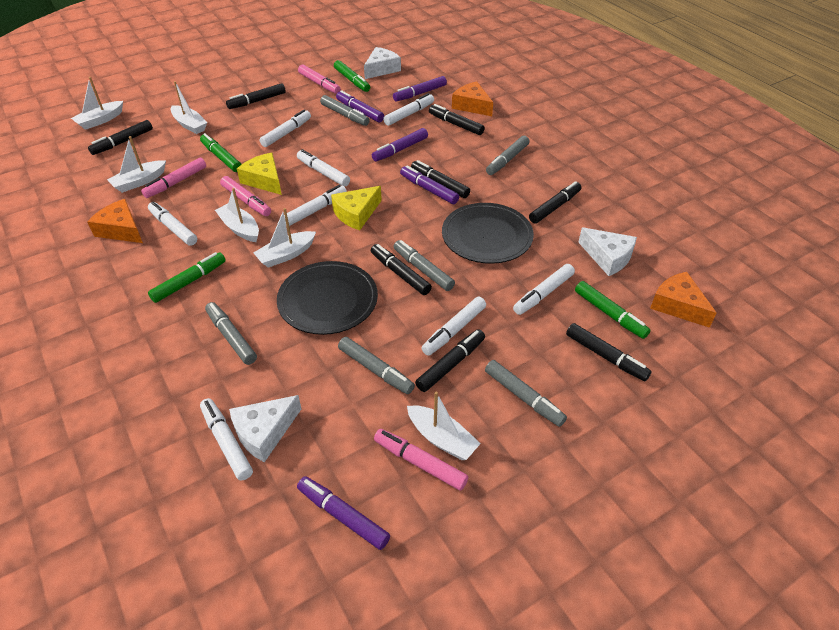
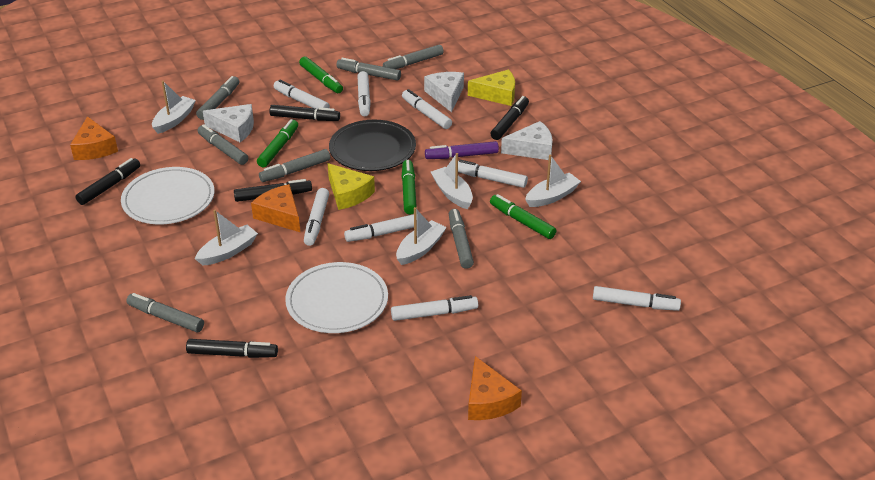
black marker: [88,120,153,155] [226,83,286,109] [371,244,432,295] [411,160,470,198] [415,329,485,392] [429,104,485,135] [529,181,581,224] [566,323,652,381] = 8 -> [75,158,140,205] [186,339,278,358] [234,179,312,202] [269,105,340,121] [490,96,529,140] = 5
black plate: [277,261,378,335] [442,203,534,264] = 2 -> [329,120,416,171] = 1
grey marker: [205,302,257,365] [320,95,370,126] [338,337,415,394] [393,240,455,291] [485,360,567,427] [486,136,529,175] = 6 -> [126,293,204,332] [196,76,240,120] [197,124,248,165] [259,149,330,182] [336,58,401,81] [383,45,444,69] [449,209,474,269] = 7
pink marker: [141,157,206,198] [220,176,271,216] [298,65,341,94] [374,429,468,491] = 4 -> none = 0
purple marker: [297,476,390,550] [336,90,384,123] [372,128,428,161] [393,76,447,101] [400,165,459,204] = 5 -> [425,141,499,159] = 1
white boat: [71,77,123,130] [107,136,166,193] [171,81,207,134] [215,188,259,242] [254,208,316,268] [407,392,481,460] = 6 -> [152,81,196,134] [195,210,258,266] [396,207,447,265] [431,153,473,209] [525,155,581,207] = 5
white plate: none = 0 -> [121,167,215,224] [285,262,388,333] = 2

